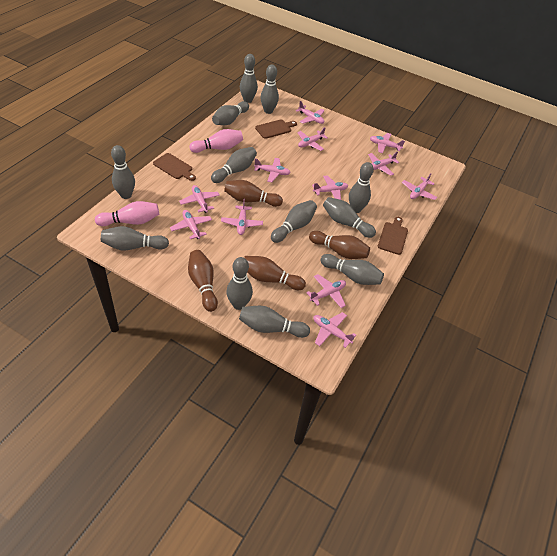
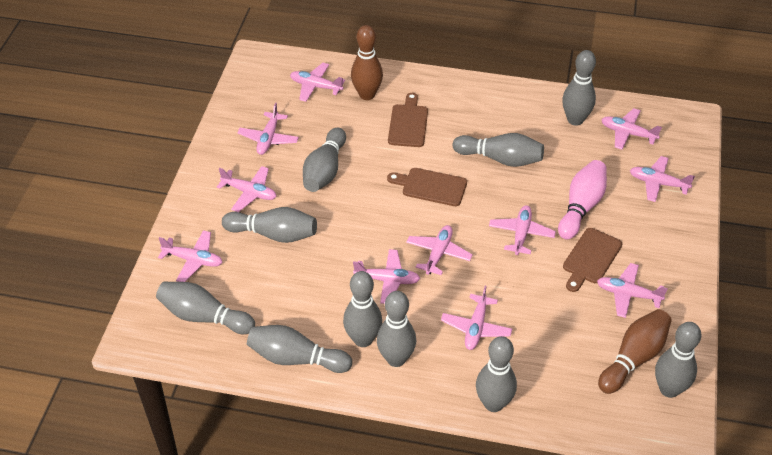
brown bowling pin: [188,250,218,312] [224,180,283,207] [244,256,306,290] [309,231,370,259] = 4 -> [351,25,383,100] [598,309,672,394] = 2
grey bowling pin: [101,226,169,250] [111,145,135,199] [211,147,257,183] [212,101,249,125] [226,257,253,310] [239,306,310,338] [240,54,258,103] [260,64,279,114] [271,200,317,243] [321,254,384,285] [323,197,376,238] [349,162,374,213] = 12 -> [156,282,255,334] [222,207,317,243] [247,325,352,373] [303,128,346,192] [343,271,382,347] [377,291,416,367] [453,133,544,167] [476,336,517,412] [562,50,596,126] [655,322,701,398] = 10
pink bowling pin: [95,201,159,226] [189,129,243,153] = 2 -> [558,160,607,239] = 1
pink plane: [170,210,212,239] [179,185,220,213] [221,199,263,235] [254,158,291,182] [296,101,325,124] [297,127,328,151] [306,274,346,308] [312,175,348,200] [313,312,356,348] [368,152,399,176] [370,133,405,153] [402,173,437,200] = 12 -> [158,230,223,282] [217,166,276,212] [237,103,299,155] [290,63,345,102] [353,249,420,304] [406,225,473,275] [441,286,512,350] [489,205,556,255] [597,263,668,318] [601,108,662,150] [630,156,695,202] = 11

